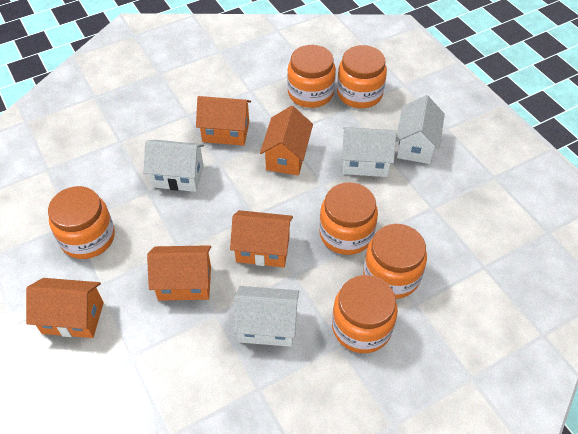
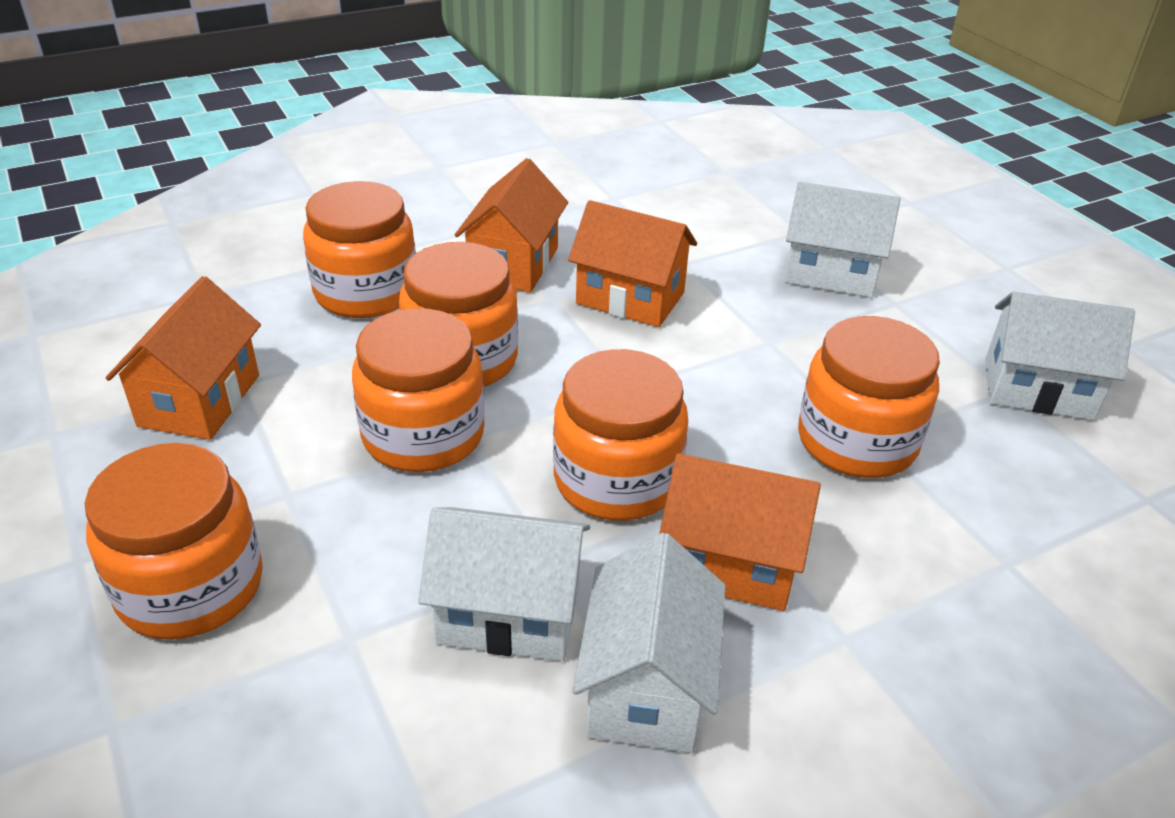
orange house: [26,278,104,338] [147,245,211,301] [196,96,251,146] [230,210,293,267] [260,106,313,175] = 5 -> [106,276,261,440] [455,158,568,292] [568,200,697,327] [659,453,821,611] = 4

